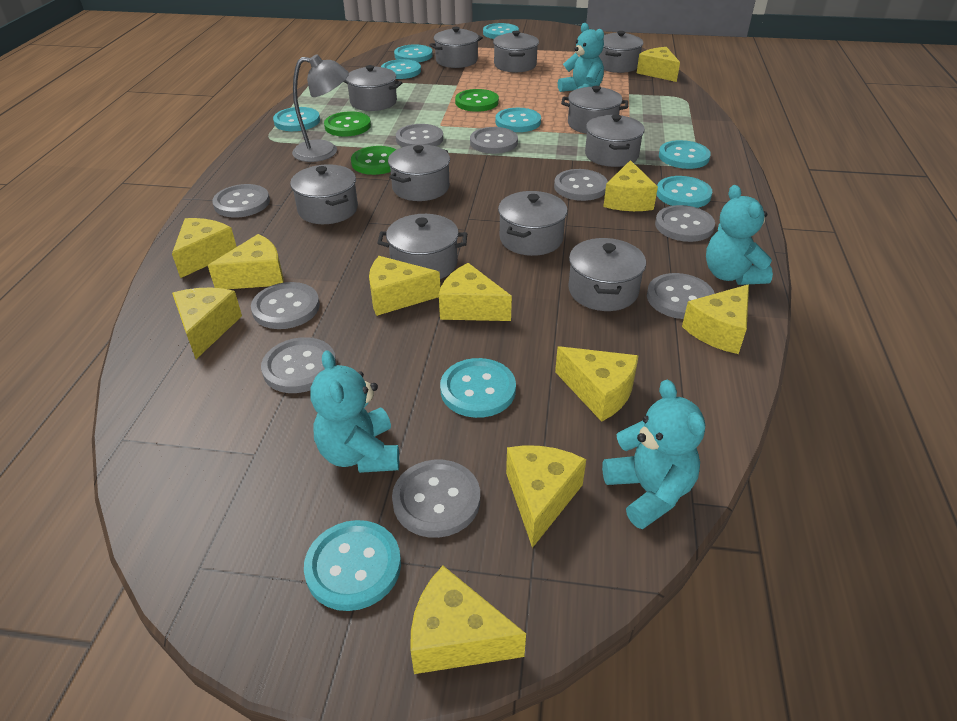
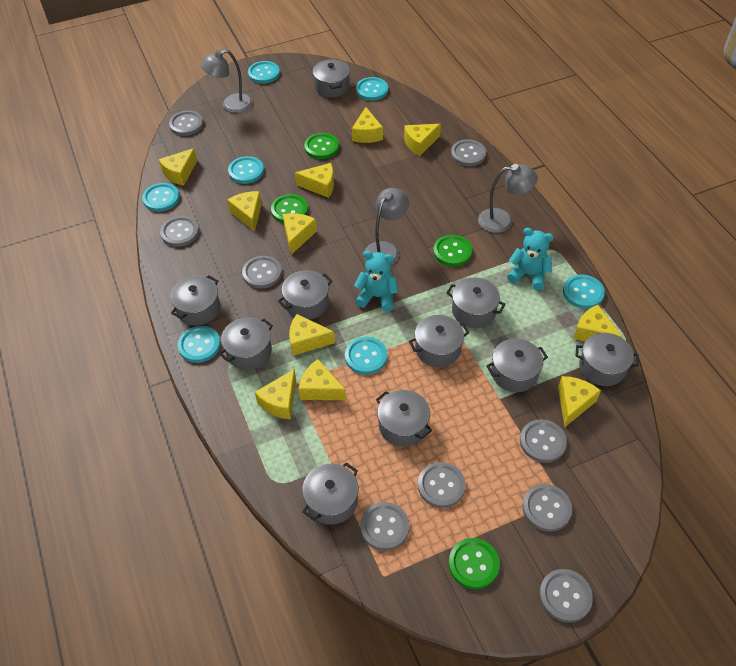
green button: [324,111,371,137] [351,146,396,175] [455,89,499,112] = 3 -> [271,194,308,223] [304,133,339,159] [433,235,472,267] [449,538,500,589] = 4
grey lamp: [292,54,349,162] = 1 -> [200,50,253,113] [364,188,409,265] [478,164,538,233] = 3
grey pot: [290,164,358,224] [344,65,402,111] [377,214,467,279] [388,145,450,201] [429,27,483,68] [493,31,539,72] [498,191,568,256] [561,86,628,134] [568,238,646,311] [585,114,645,167] [599,31,643,73] = 11 -> [171,275,220,326] [219,318,273,370] [278,270,333,320] [302,462,358,525] [312,59,350,97] [376,390,432,447] [409,315,469,367] [446,278,505,328] [486,338,548,392] [575,333,639,386] = 10
turquoise button: [273,107,320,131] [304,520,401,611] [381,59,421,79] [394,44,433,62] [440,358,516,418] [483,23,519,39] [495,108,541,132] [657,176,712,208] [659,140,711,169] = 9 -> [142,183,180,212] [178,326,221,363] [228,156,264,184] [248,61,280,84] [345,337,387,375] [356,77,388,101] [563,275,605,309] = 7
turquoise teddy bear: [310,350,399,473] [558,23,604,92] [602,380,705,529] [706,185,773,285] = 4 -> [354,251,398,312] [507,228,554,290] = 2

